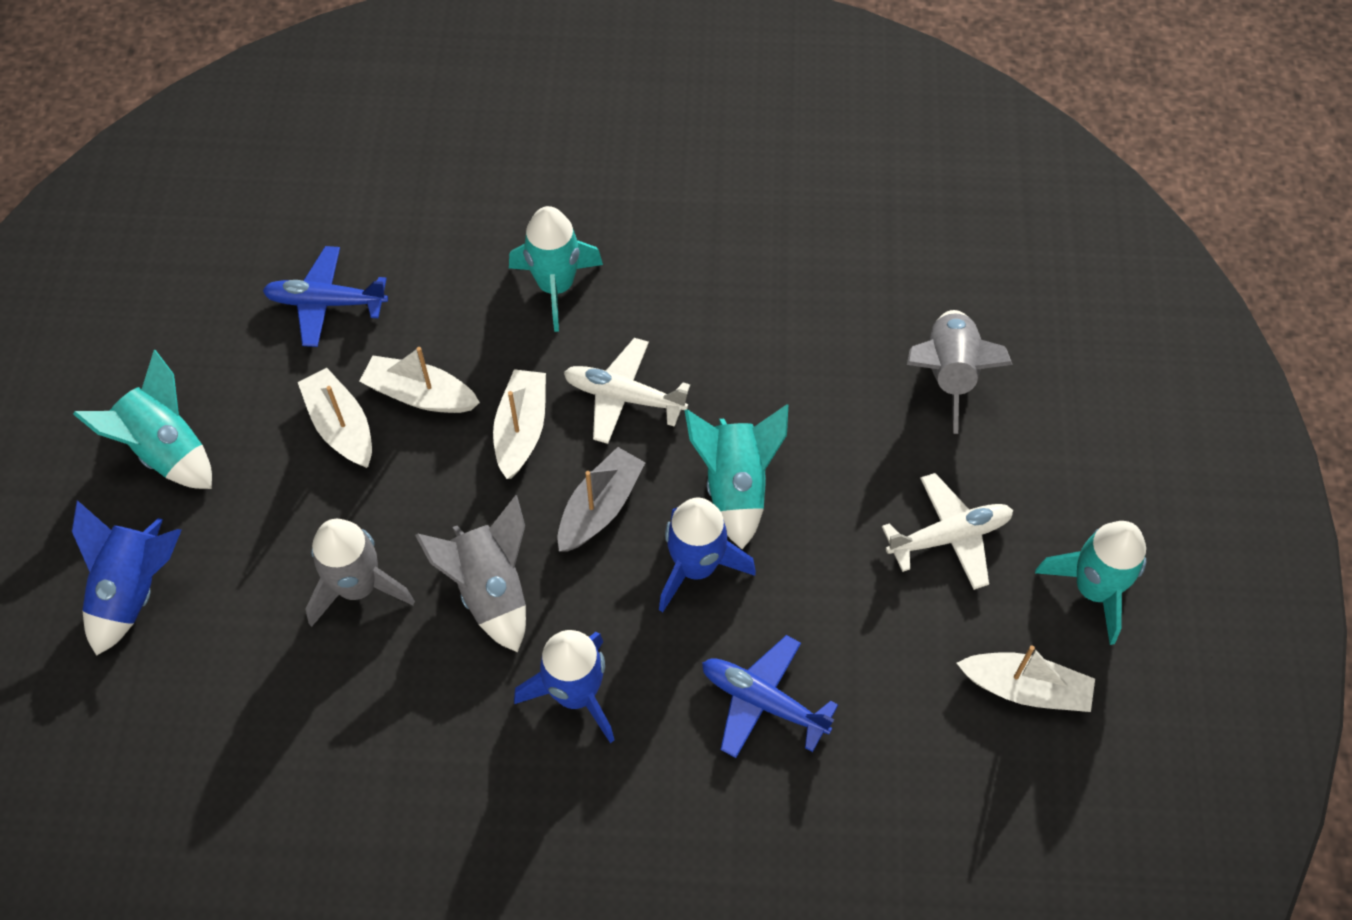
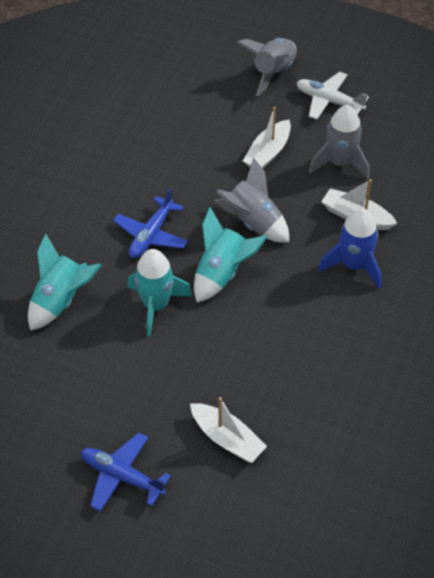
blue rocket: [72,500,181,656] [514,630,614,743] [659,497,756,612] = 3 -> [318,208,382,289] = 1
grey boat: [557,447,645,552] = 1 -> none = 0
turquoise rocket: [73,350,212,489] [509,206,603,332] [684,404,788,549] [1035,521,1146,645] = 4 -> [28,233,101,331] [128,249,192,336] [194,207,268,302] = 3
white boat: [298,368,372,468] [359,347,480,413] [493,369,546,479] [957,645,1095,712] = 4 -> [190,397,267,463] [243,107,291,169] [321,179,398,230] = 3
white plane: [564,338,690,444] [882,473,1013,590] = 2 -> [296,72,369,120] = 1

